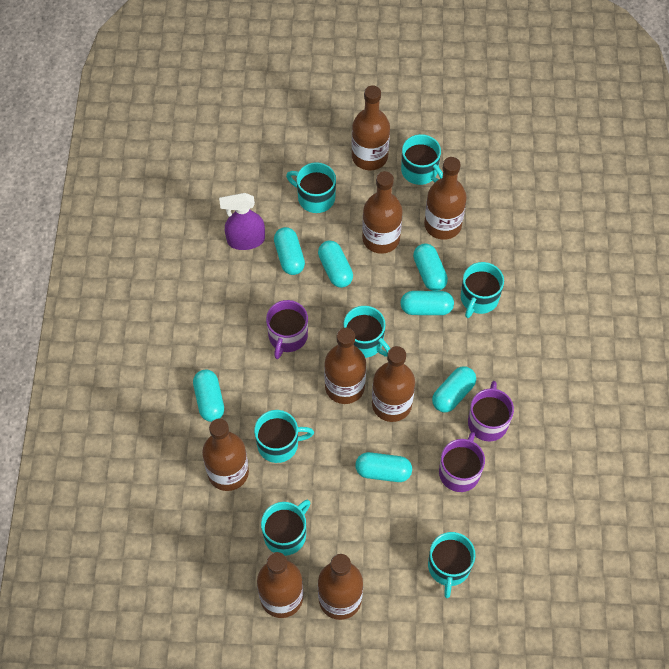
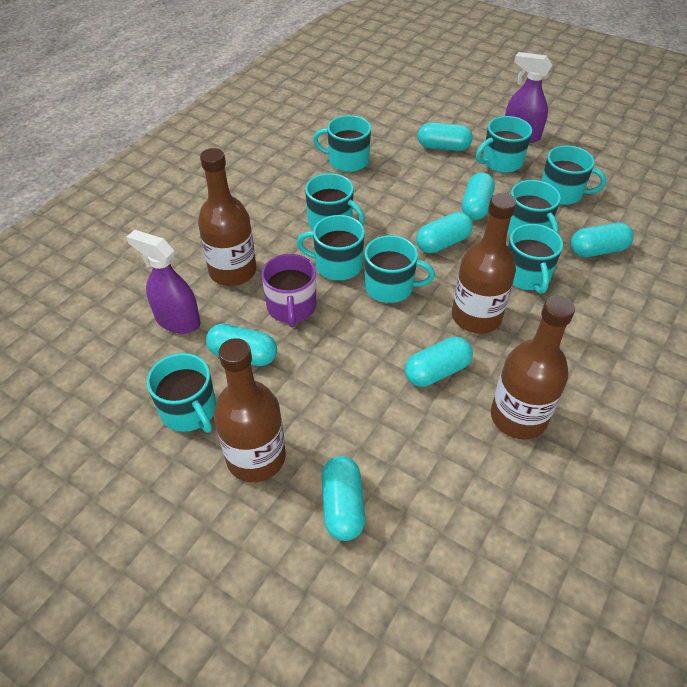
brown bottle: [202,419,249,491] [257,552,303,618] [318,554,363,620] [324,328,366,404] [352,85,390,170] [362,171,403,254] [372,346,415,422] [424,157,467,240] = 8 -> [198,148,256,286] [214,338,286,482] [452,193,516,334] [491,296,575,440] = 4
purple mug: [266,300,308,359] [439,432,485,492] [468,381,514,441] = 3 -> [261,254,316,327] = 1
purple spray bottle: [219,193,265,250] = 1 -> [126,230,201,334] [505,52,553,143] = 2
turquoise mug: [254,410,314,463] [261,500,310,556] [286,162,336,213] [344,306,390,358] [401,134,443,185] [428,532,475,598] [461,262,504,318] = 7 -> [147,353,216,433] [297,215,365,280] [305,173,365,230] [313,115,371,172] [365,235,435,303] [476,116,532,173] [508,180,561,235] [508,224,563,294] [541,146,606,205] = 9

